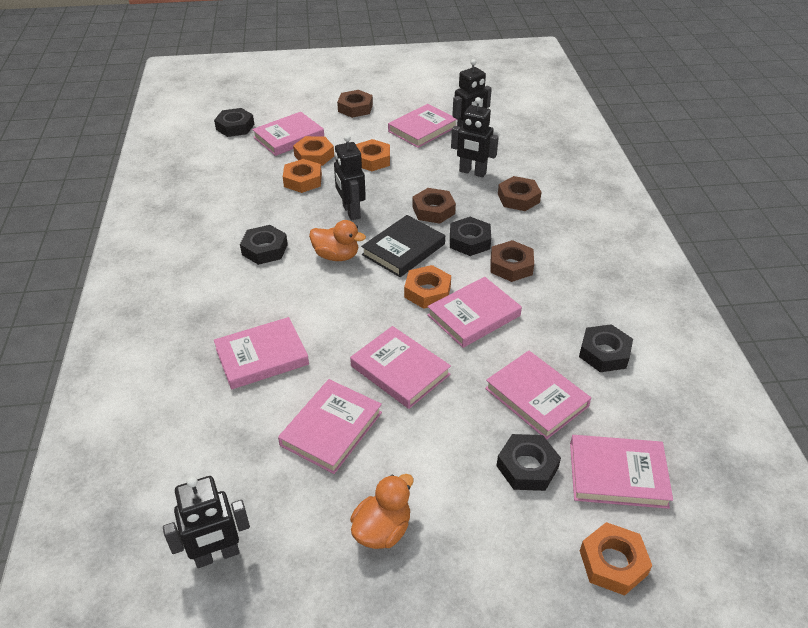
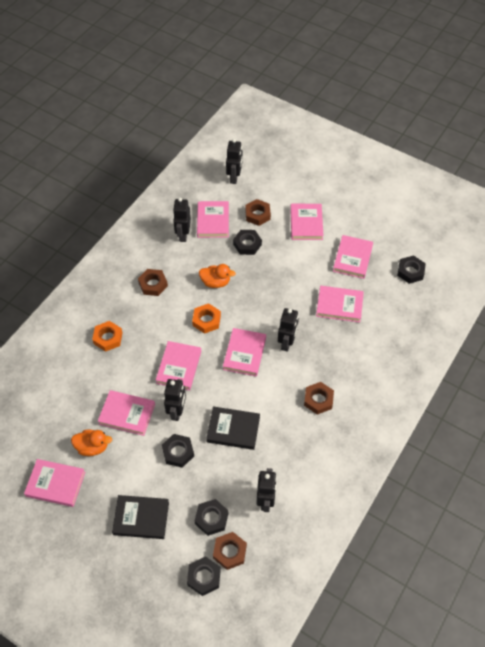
black book: [361,215,445,277] = 1 -> [112,495,169,539] [206,406,260,450] = 2
black robot: [163,476,250,568] [334,135,366,220] [451,97,499,177] [452,59,492,128] = 4 -> [164,379,186,421] [173,198,191,242] [226,139,242,184] [256,468,277,512] [278,308,299,352] = 5
orange nut: [283,159,322,193] [293,136,334,166] [356,139,390,171] [404,265,451,309] [580,522,652,596] = 5 -> [92,321,123,352] [192,303,221,334] = 2

